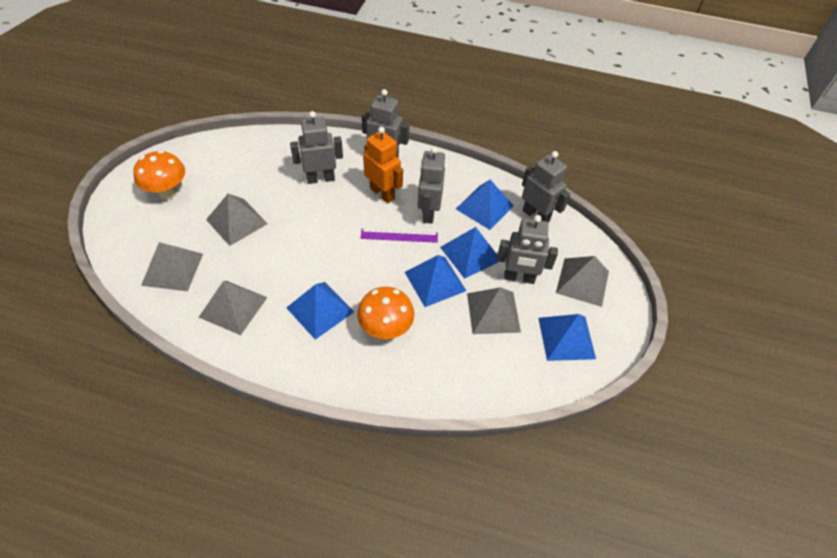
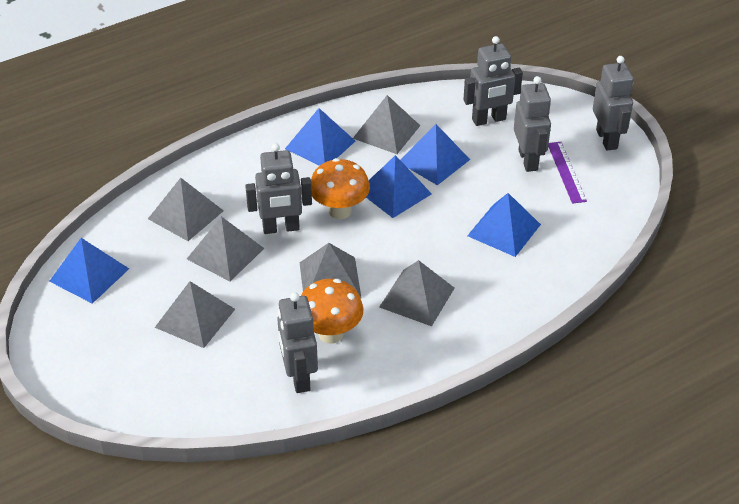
grey pyramid: [141,242,203,291] [199,281,267,335] [206,194,268,246] [467,287,521,334] [556,256,609,307] = 5 -> [148,178,224,241] [155,281,235,348] [187,216,264,281] [299,243,361,298] [353,95,420,154] [379,260,455,326] = 6
orange robot: [363,127,403,203] = 1 -> none = 0

